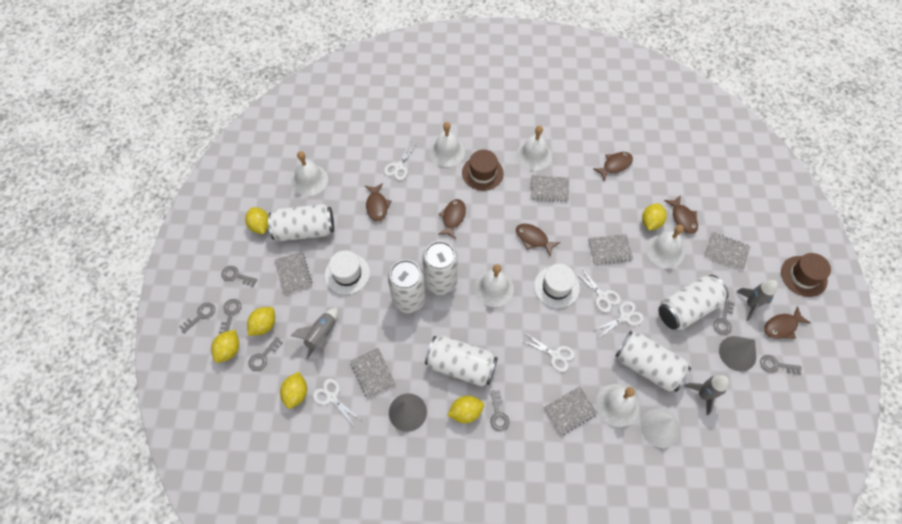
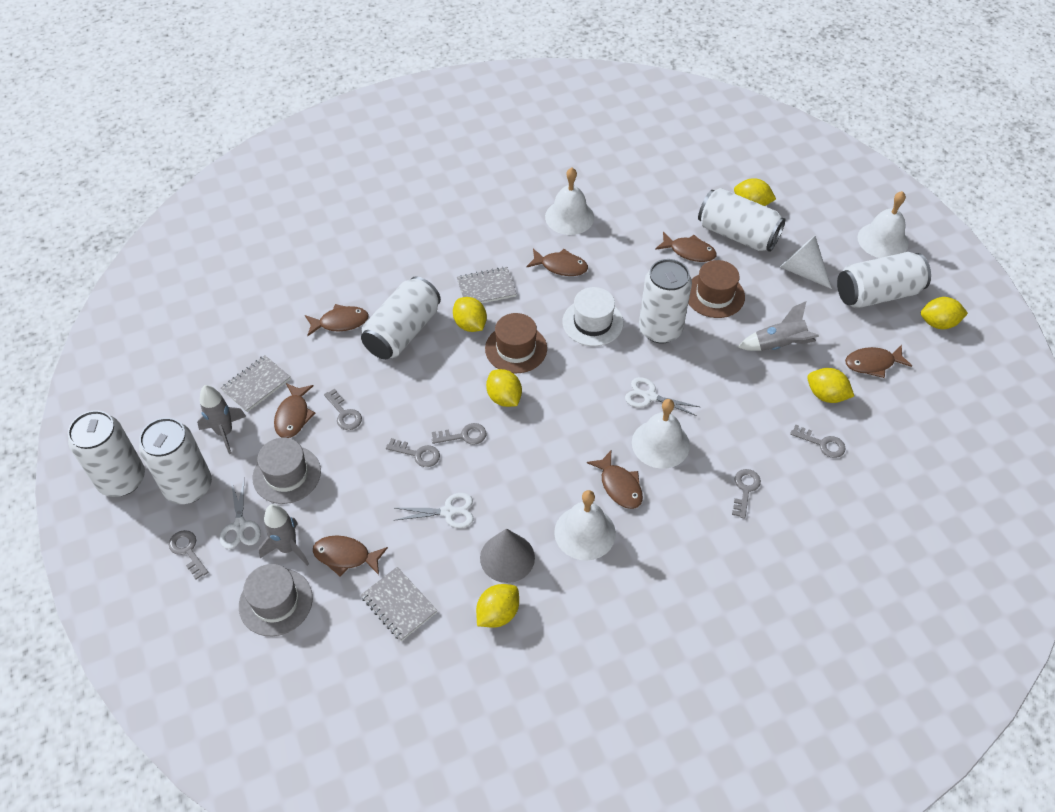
brown fish: [365,183,391,221] [438,199,466,239] [516,224,560,256] [593,152,633,181] [664,195,698,234] [764,306,811,339] = 6 -> [274,383,315,438] [305,304,369,336] [313,535,388,577] [526,249,588,276] [587,451,643,509] [655,232,717,262] [845,345,912,378] = 7
grey cone: [389,393,427,432] [719,336,756,371] = 2 -> [480,528,535,583] = 1
grey hat: none = 0 -> [239,564,313,636] [252,438,321,504] = 2
grey key: [179,302,215,333] [219,299,241,334] [221,266,257,287] [249,337,283,371] [490,390,510,431] [714,300,735,335] [760,355,802,375] = 7 -> [169,530,208,580] [324,389,362,430] [386,438,440,467] [431,423,486,445] [732,469,761,519] [790,424,845,458] = 6
grey notebook: [275,251,312,295] [350,348,396,399] [531,175,569,202] [543,386,598,435] [588,234,633,265] [704,232,751,270] = 6 -> [221,355,291,412] [361,567,438,641] [457,267,517,303] = 3
white bell: [292,151,328,196] [429,122,465,167] [474,264,514,307] [516,125,552,171] [596,384,639,427] [646,225,685,268] = 6 -> [545,168,594,235] [554,490,616,561] [632,399,690,469] [858,191,909,258] = 4
white hat: [325,250,370,294] [534,264,580,308] = 2 -> [562,287,623,346] = 1
white scissors: [313,379,361,426] [384,143,417,180] [520,333,575,372] [575,269,621,313] [593,301,644,337] = 5 -> [220,480,261,549] [394,493,474,528] [625,377,699,416] = 3

